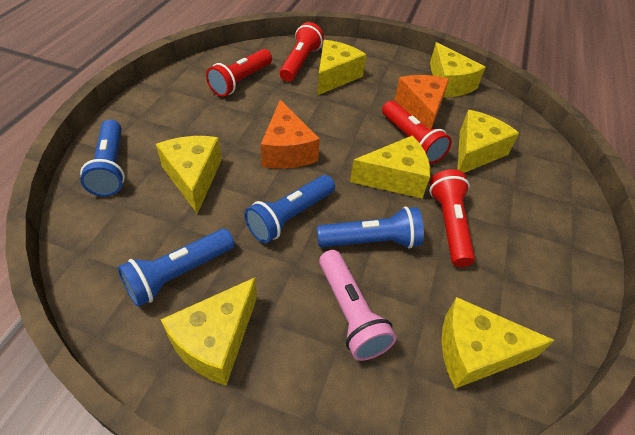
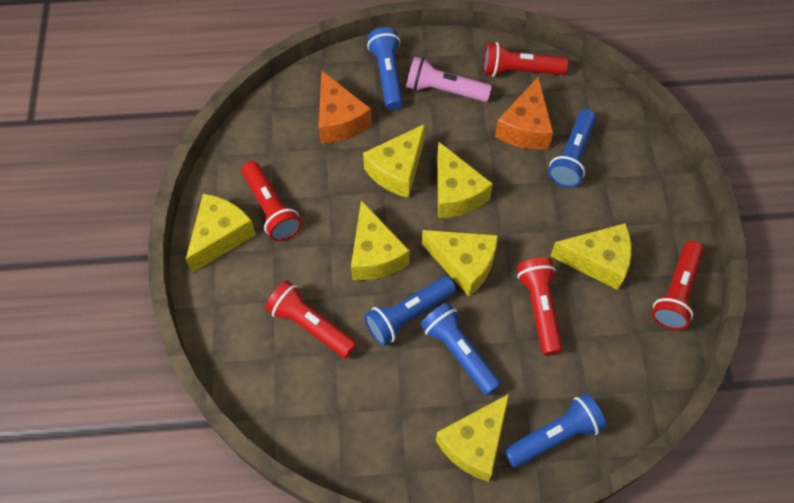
blue flashlight: [80,120,125,196] [118,229,235,307] [244,175,335,243] [317,206,424,249] = 4 -> [364,276,456,346] [367,27,403,110] [420,302,501,396] [504,394,607,468] [548,109,597,188] = 5
red flashlight: [206,49,272,97] [280,22,324,82] [382,101,452,164] [429,169,475,267] = 4 -> [242,161,302,241] [265,280,357,358] [483,42,568,77] [517,257,563,356] [652,241,704,330] = 5

